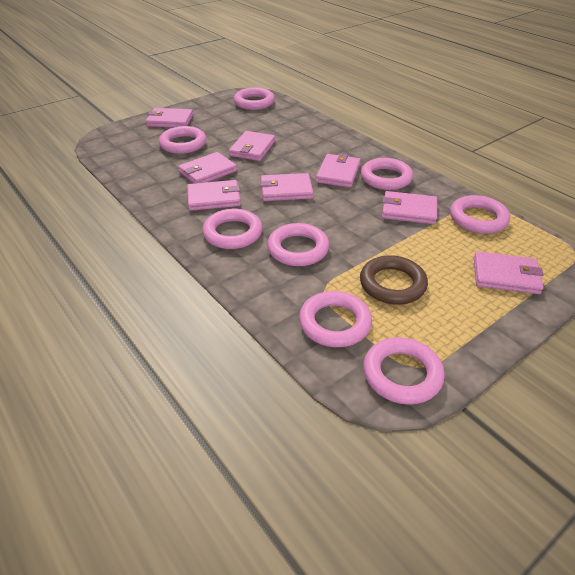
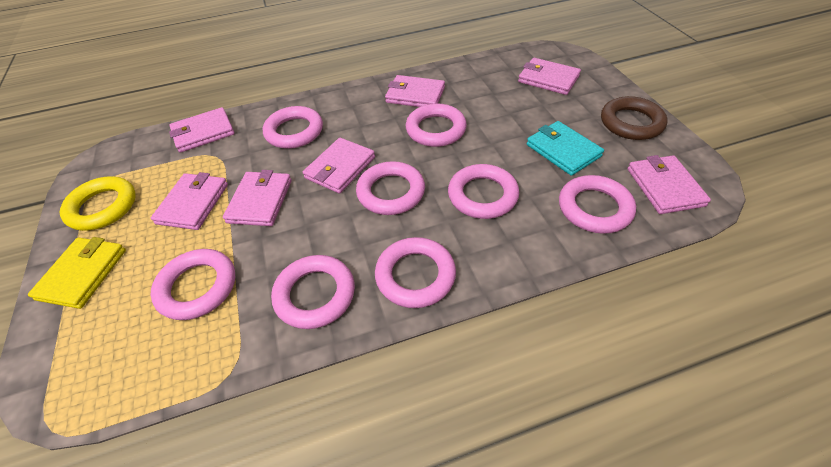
pink wallet: [146,108,193,128] [178,152,237,183] [187,180,241,211] [229,131,275,161] [260,173,314,201] [316,153,361,187] [382,191,437,224] [474,251,544,294] = 8 -> [151,172,228,230] [169,107,235,153] [223,170,292,226] [303,138,375,194] [385,75,445,107] [518,58,581,95] [627,155,711,214] = 7
turquoise wallet: none = 0 -> [527,121,604,176] = 1
yellow ring: none = 0 -> [60,177,136,231] = 1
yellow wallet: none = 0 -> [28,237,126,309] = 1

